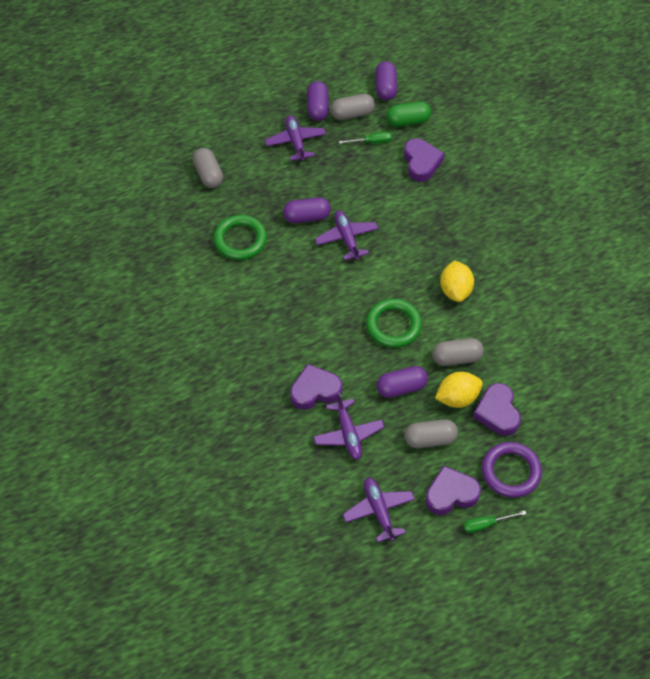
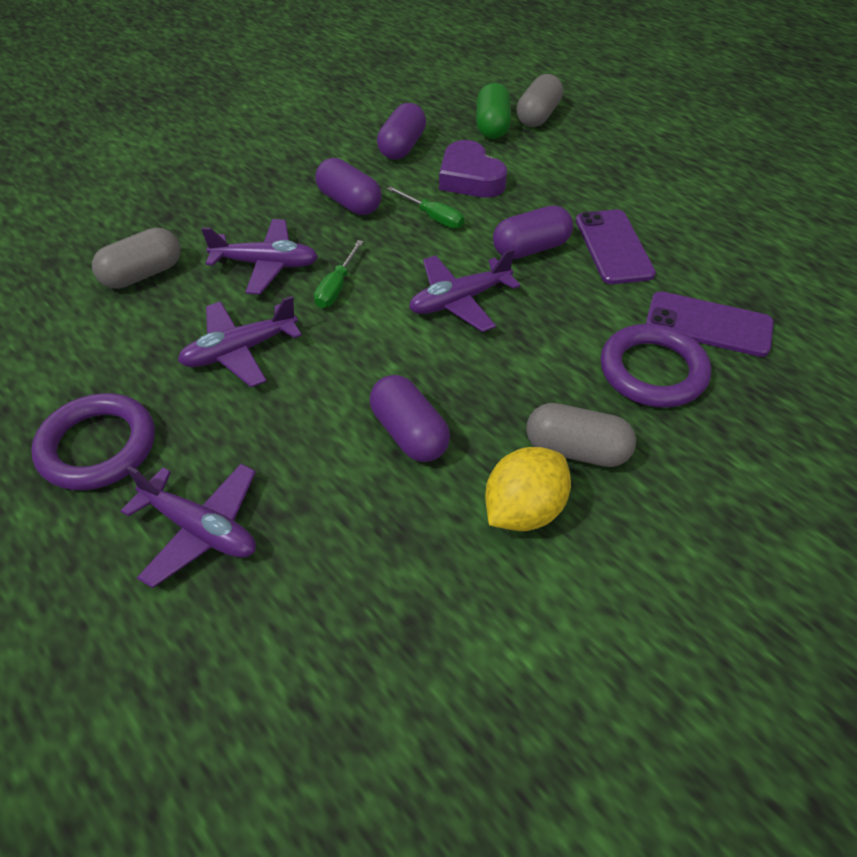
green ring: [213,215,267,260] [366,299,422,348] = 2 -> none = 0
grey capsule: [193,148,223,188] [330,94,375,120] [405,419,458,448] [432,338,484,366] = 4 -> [92,228,181,289] [516,74,563,127] [526,403,636,467] = 3
purple heart: [290,364,342,410] [404,138,444,182] [426,466,481,515] [473,383,521,436] = 4 -> [439,140,507,198] = 1
purple phone: none = 0 -> [576,210,656,284] [646,291,774,357] = 2
purple ring: [482,442,542,498] = 1 -> [31,393,155,490] [601,324,711,408] = 2
yellow lemon: [435,372,483,408] [440,260,474,302] = 2 -> [485,447,571,531] = 1

